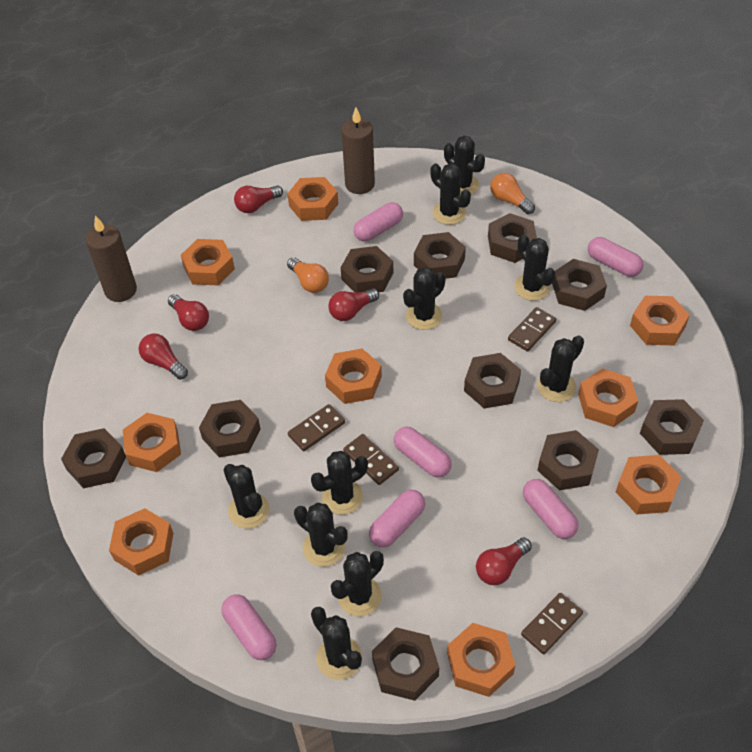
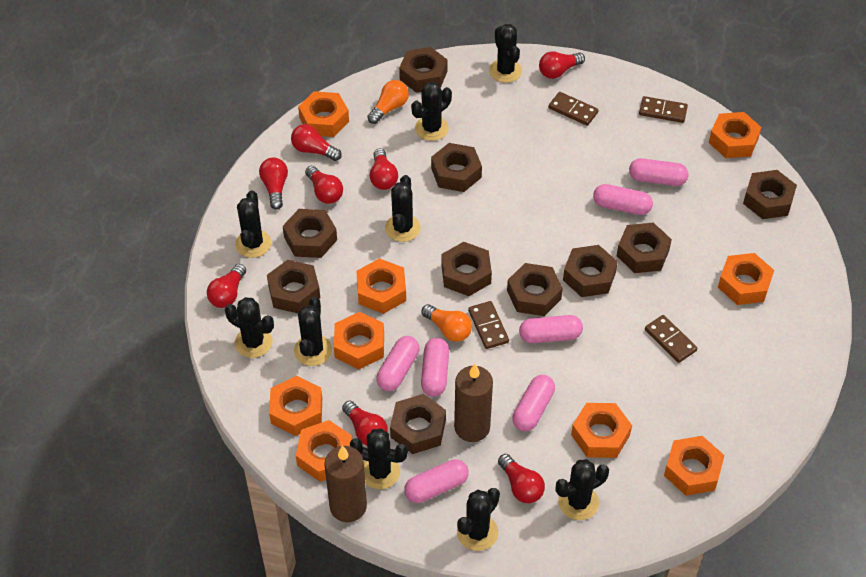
black cactus: [223,464,270,529] [294,502,348,567] [311,451,368,515] [311,607,362,680] [331,551,384,617] [403,267,445,330] [430,163,471,225] [444,136,485,195] [514,235,555,301] [537,335,584,402] = 10 -> [225,297,274,358] [235,190,271,258] [294,297,332,366] [350,428,408,489] [385,175,421,242] [411,82,452,141] [457,488,500,551] [489,24,522,83] [555,459,609,520] = 9
pink capsule: [221,594,277,660] [353,202,403,242] [369,490,425,547] [394,427,452,478] [523,479,578,539] [588,237,643,277] = 6 -> [376,336,419,391] [404,459,469,503] [421,338,449,397] [512,375,555,431] [519,315,583,343] [593,184,653,215] [629,158,688,186] = 7
red light bulb: [139,333,188,380] [168,294,209,331] [234,186,283,213] [328,288,379,321] [476,537,532,585] = 5 -> [207,264,246,308] [259,158,288,210] [291,124,342,161] [305,166,343,204] [342,401,388,445] [370,148,398,190] [498,454,545,503] [539,51,585,79] = 8

